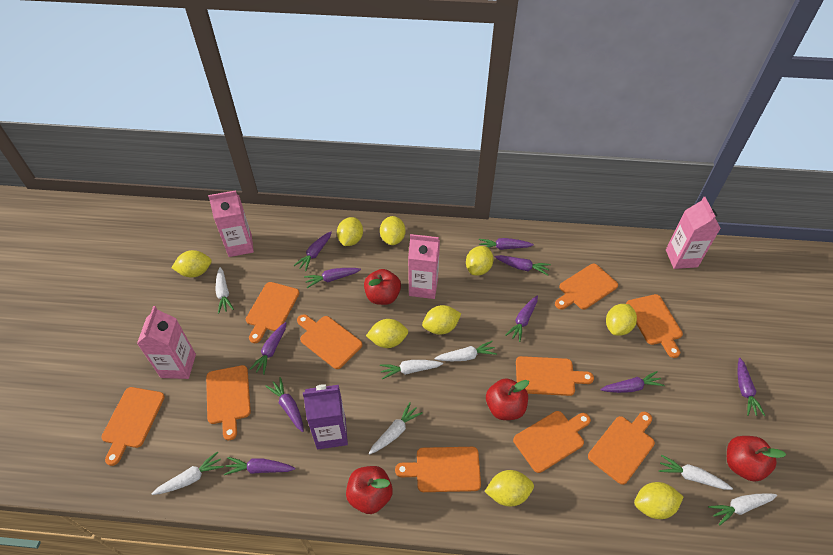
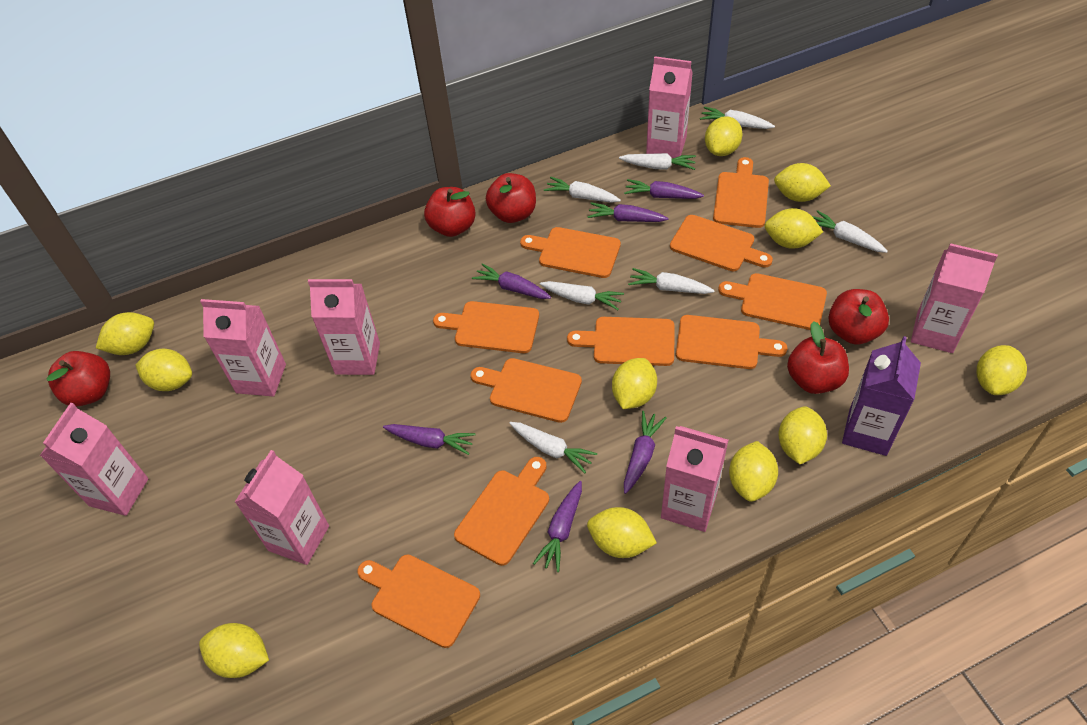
pink carton: [137,306,196,379] [208,190,254,257] [408,234,440,299] [666,197,721,269] = 4 -> [40,403,148,516] [200,299,286,397] [235,450,329,565] [308,279,380,375] [646,56,693,158] [661,426,728,532] [911,243,998,353] = 7
purple carrot: [224,457,295,475] [249,322,286,375] [266,377,304,432] [294,232,332,271] [304,268,361,288] [479,238,534,250] [495,255,551,275] [505,296,538,342] [600,371,665,393] [738,358,765,416] = 10 -> [383,424,476,455] [472,263,551,299] [533,481,582,572] [587,203,668,222] [624,179,704,199] [624,411,667,494] = 6
red apple: [346,466,393,514] [364,269,401,305] [486,378,529,420] [727,436,786,482] = 4 -> [46,351,110,406] [424,187,476,237] [486,173,536,223] [787,321,849,394] [828,289,889,345] = 5
yellow lemon: [171,250,212,278] [337,217,363,246] [366,319,408,348] [380,216,406,245] [422,305,462,335] [466,246,493,275] [485,470,534,507] [606,304,637,336] [634,482,683,519] = 9 -> [96,312,154,355] [135,349,192,391] [199,623,269,678] [587,507,657,558] [612,358,657,409] [705,116,742,156] [729,441,778,502] [765,208,823,249] [774,163,831,202] [779,406,827,464] [977,345,1027,395] = 11

